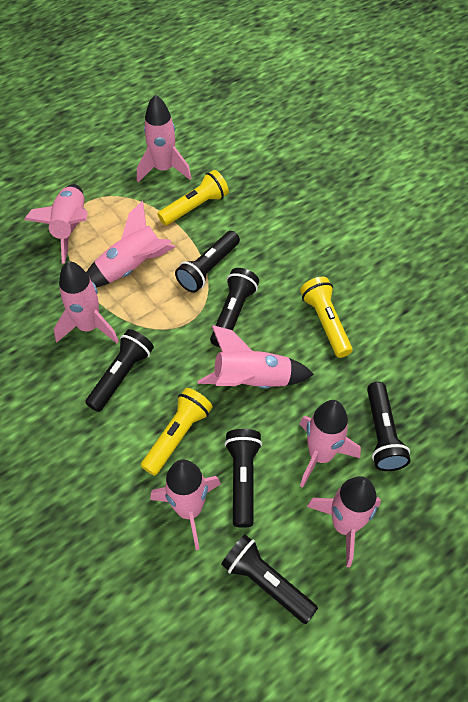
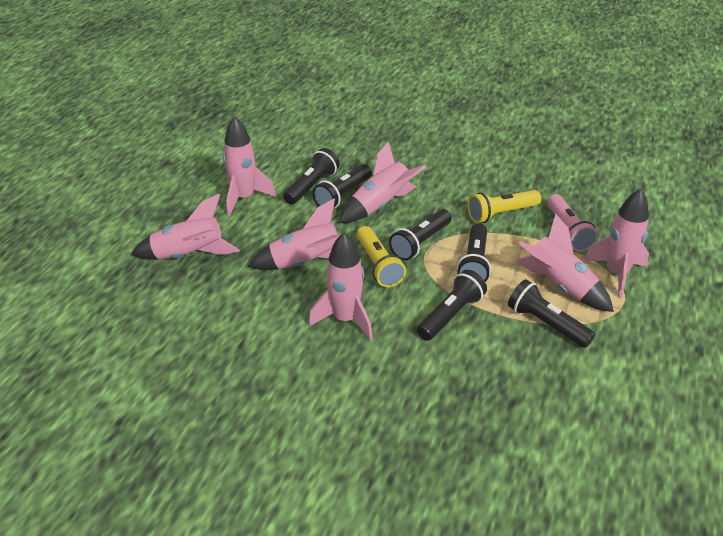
pink flashlight: none = 0 -> [547,194,598,252] = 1
pink rocket: [24,184,88,263] [54,261,119,343] [86,201,175,288] [137,94,192,182] [150,460,221,550] [198,325,314,389] [299,400,361,488] [307,476,381,567] = 8 -> [131,194,240,260] [223,116,276,216] [248,199,340,270] [308,232,373,340] [339,142,426,223] [516,213,614,312] [584,189,649,298] = 7
yellow flashlight: [141,388,213,476] [158,170,229,226] [300,277,353,358] = 3 -> [357,226,406,287] [468,190,541,223] = 2

